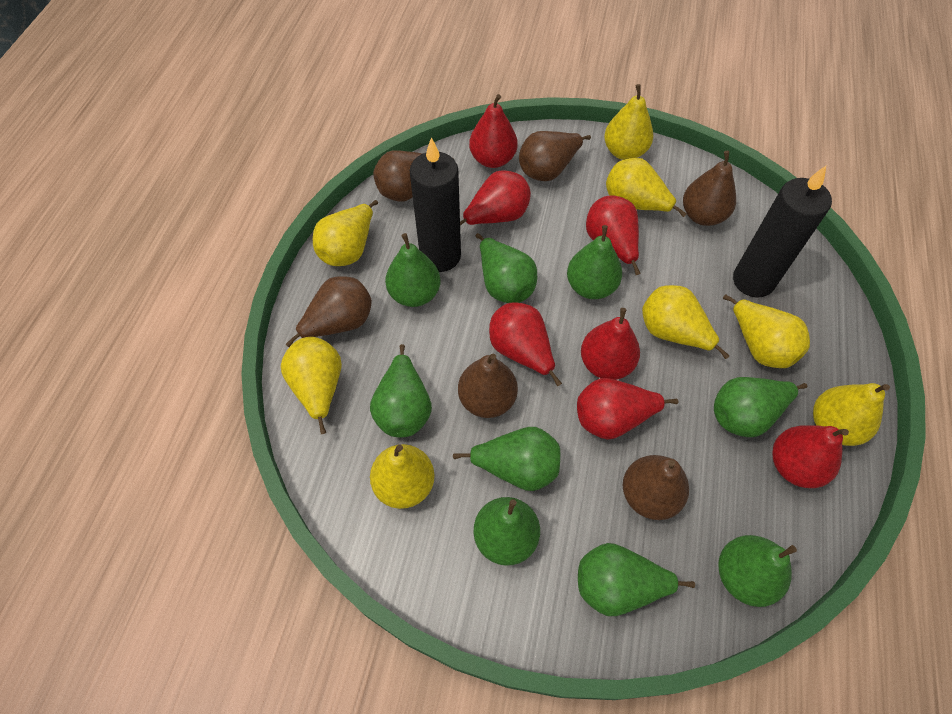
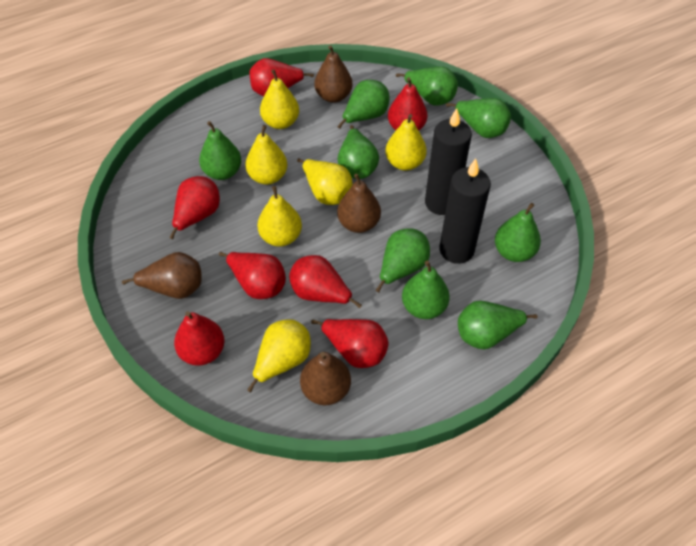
brown pear: [286,276,372,347] [373,150,454,201] [458,354,518,418] [519,131,591,181] [623,455,689,520] [683,151,736,226] = 6 -> [122,252,202,299] [300,352,351,405] [314,45,352,103] [337,174,381,233] = 4
yellow pear: [281,337,342,434] [313,200,378,266] [370,444,435,509] [604,84,653,160] [606,158,686,217] [642,285,729,359] [723,295,810,368] [813,383,890,446] = 8 -> [245,125,287,185] [247,319,311,392] [257,186,302,247] [260,70,299,129] [297,158,353,205] [385,114,427,171] = 6

